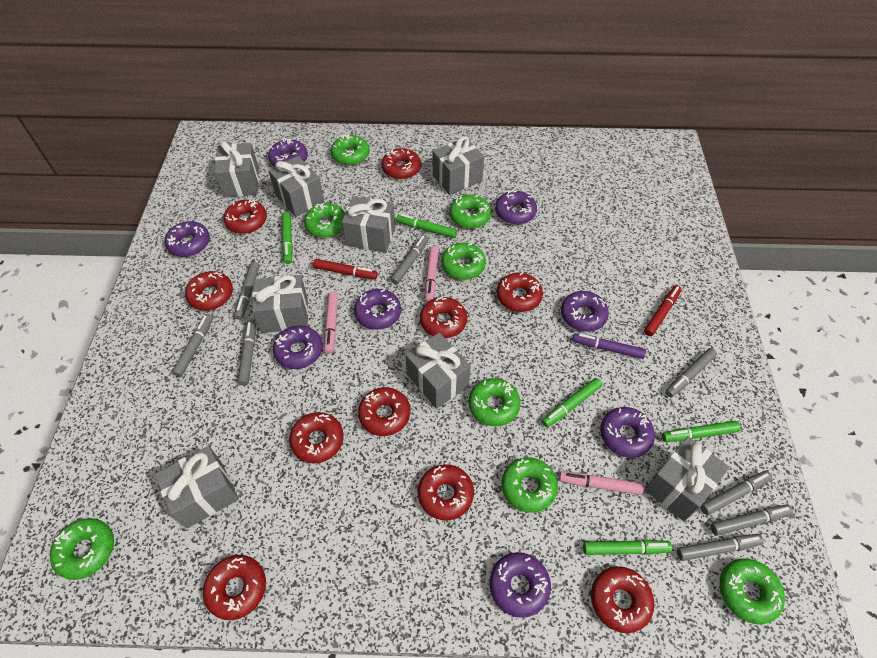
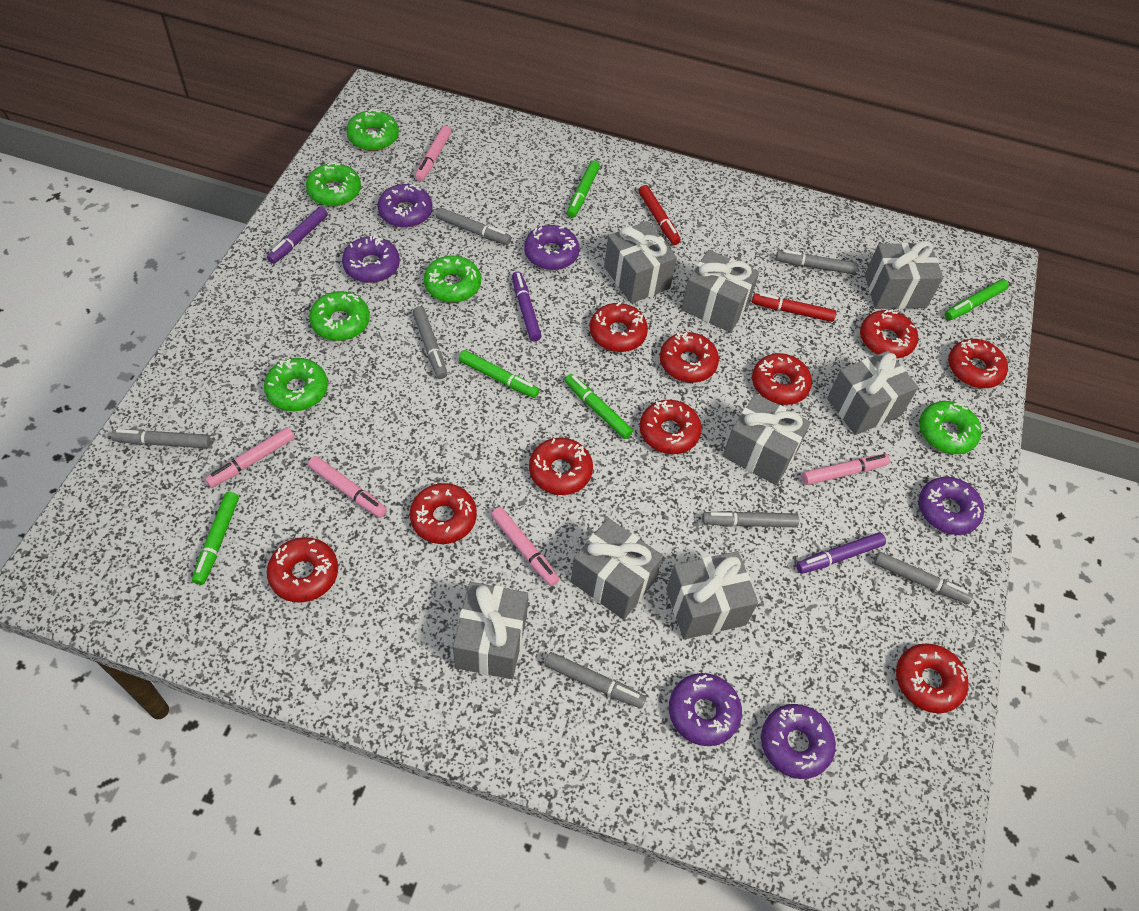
green donut: [50,518,114,580] [304,203,345,238] [331,135,370,165] [441,243,486,280] [449,195,491,228] [469,378,520,426] [502,457,558,513] [719,558,785,624] = 8 -> [264,358,328,411] [306,162,361,206] [309,291,370,341] [346,109,399,151] [424,256,481,303] [919,401,981,454] = 6
grey marker: [172,314,213,377] [234,262,260,320] [238,320,256,385] [390,235,429,285] [665,348,717,397] [677,534,764,561] [700,471,772,515] [711,504,793,536] = 8 -> [111,429,211,448] [413,307,447,379] [436,208,511,245] [544,652,646,708] [702,511,799,527] [776,250,858,274] [874,552,973,604] = 7
pink marker: [324,292,338,354] [425,246,439,302] [559,471,644,495] = 3 -> [205,427,295,488] [308,456,387,518] [415,126,451,182] [491,507,559,586] [802,454,890,485] = 5
purple donut: [164,221,210,257] [268,138,308,167] [273,325,323,369] [354,289,401,329] [489,552,551,618] [495,190,537,224] [561,291,609,332] [600,407,655,458] = 8 -> [342,235,400,283] [377,184,433,228] [524,225,580,270] [669,673,742,746] [761,704,836,779] [919,477,984,535] = 6
purple marker: [572,333,646,359] = 1 -> [267,207,328,264] [512,271,542,341] [796,532,886,574] = 3

